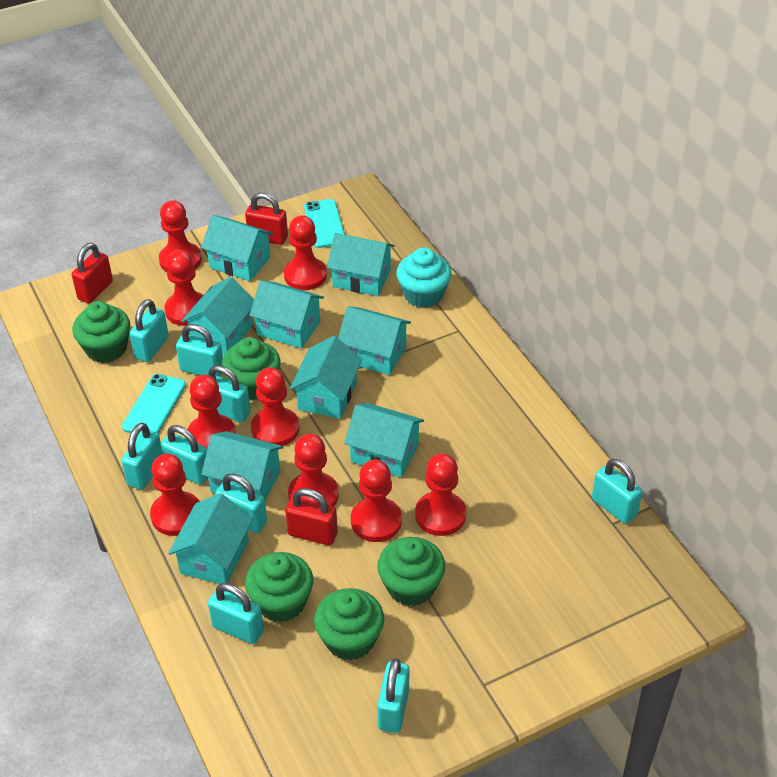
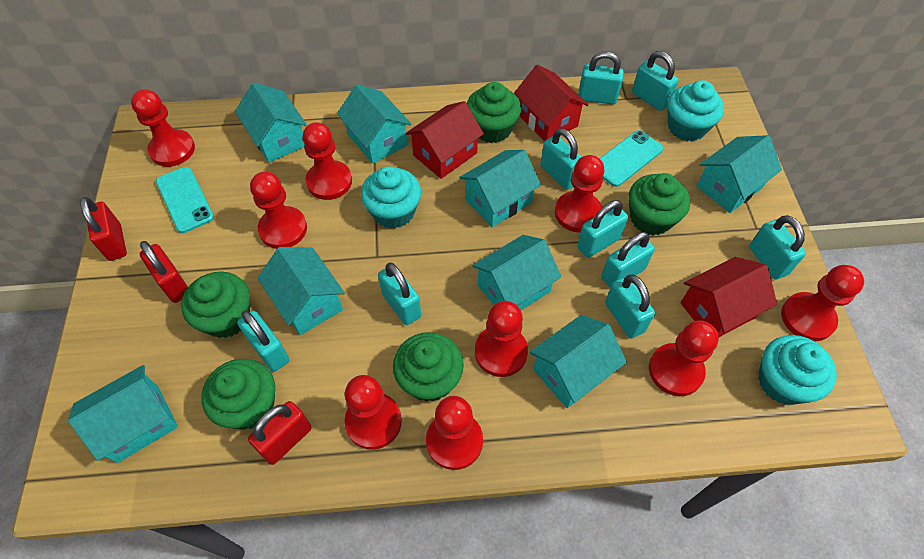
red house: none = 0 -> [405,101,484,179] [514,65,588,142] [681,257,777,337] = 3
turquoise cupcake: [396,247,452,308] = 1 -> [361,166,421,229] [667,80,724,142] [758,335,837,405] = 3
turquoise house: [168,493,253,584] [181,277,254,355] [201,215,273,281] [201,431,283,500] [249,280,324,349] [290,336,362,419] [327,233,395,296] [338,306,411,375] [344,403,424,478] = 9 -> [68,365,178,463] [235,83,307,163] [258,247,345,335] [337,84,412,164] [459,150,541,227] [472,235,561,310] [530,315,627,408] [696,135,782,213] = 8

